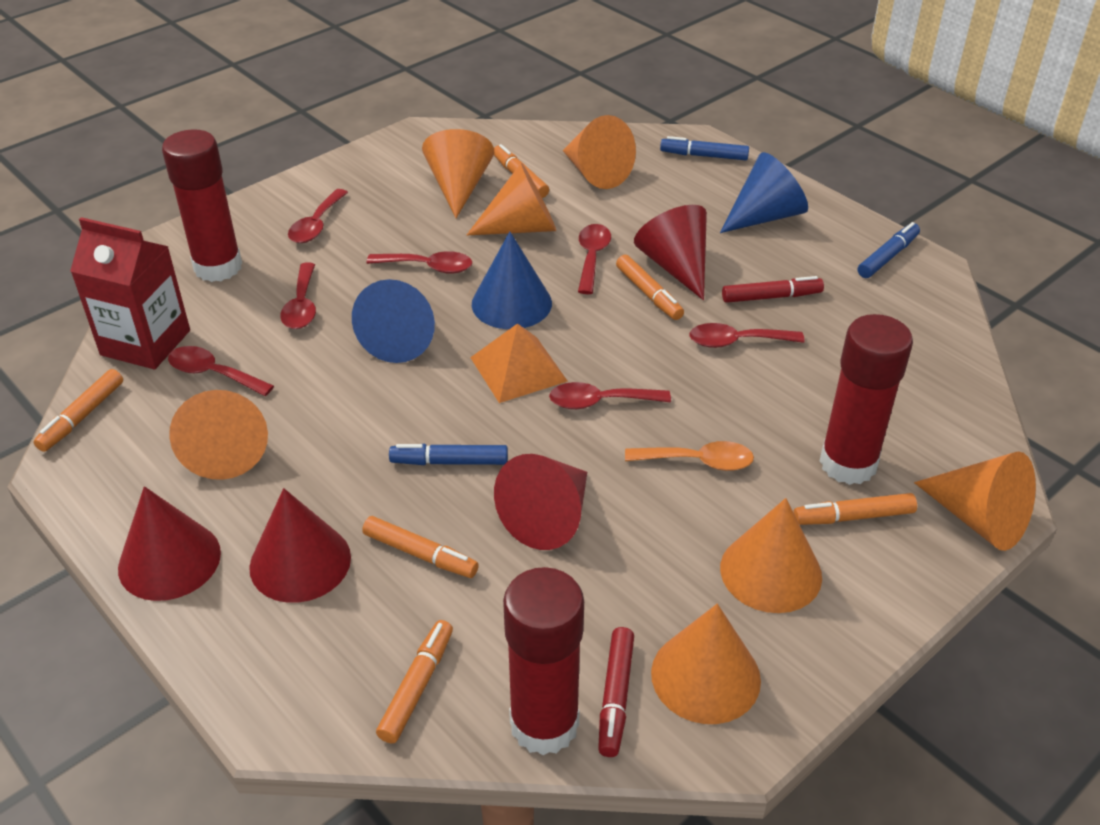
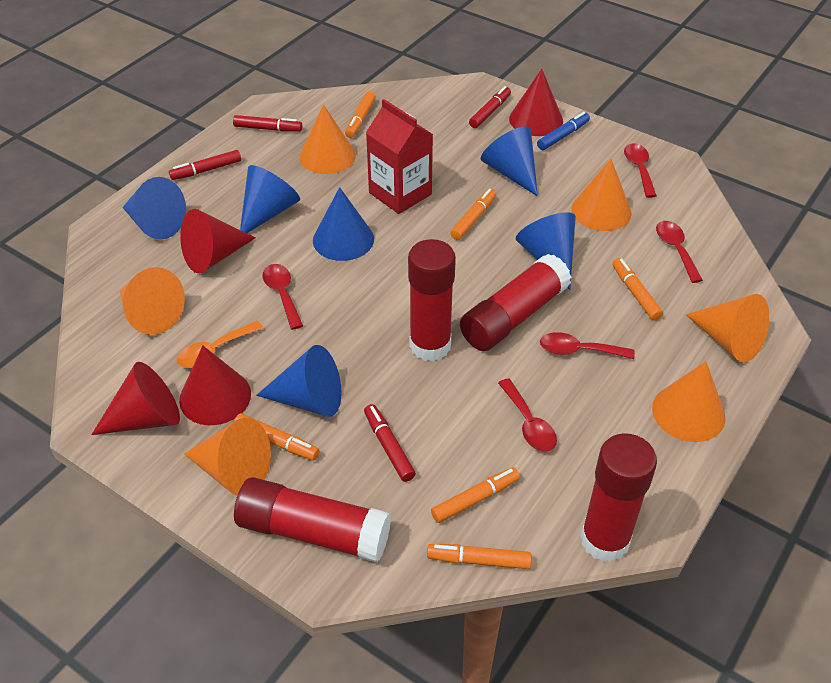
blue cone: [352,279,435,363] [472,231,552,329] [720,152,808,233] = 3 -> [122,177,186,240] [240,165,300,233] [256,345,342,417] [313,187,374,261] [481,126,538,197] [516,212,576,290] = 6
blue marker: [389,444,508,465] [660,136,749,160] [858,222,920,278] = 3 -> [537,112,590,150] = 1
orange cone: [169,390,268,480] [422,129,494,218] [467,163,556,235] [563,115,636,189] [651,604,761,724] [720,498,822,613] [914,451,1036,551] = 7 -> [120,267,185,335] [184,418,271,495] [300,105,356,174] [571,159,632,231] [652,362,726,442] [686,294,769,362] = 6
orange pyramid: [470,323,568,403] = 1 -> none = 0
red glue stick: [162,129,242,282] [503,567,584,755] [820,314,913,485] = 3 -> [234,477,391,562] [408,239,456,361] [460,254,571,351] [581,433,657,562] = 4
red marker: [598,627,634,757] [722,276,824,303] = 2 -> [169,150,241,180] [233,115,302,132] [364,404,416,482] [469,86,511,128] = 4
red spoon: [168,346,274,396] [280,262,316,329] [288,189,348,243] [366,251,472,274] [549,382,671,409] [578,224,611,294] [689,323,805,348] = 7 -> [262,264,303,330] [498,378,557,452] [540,332,635,359] [624,143,657,198] [656,221,703,283] = 5

